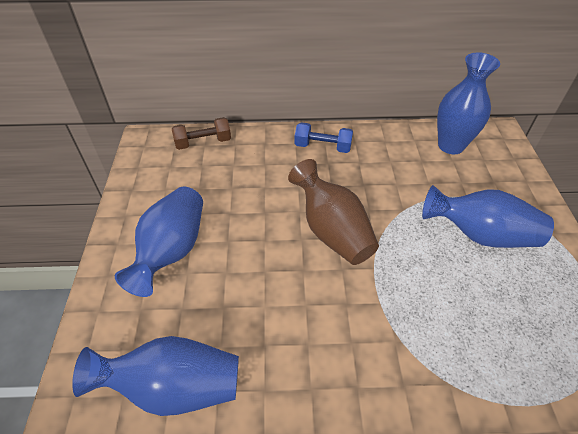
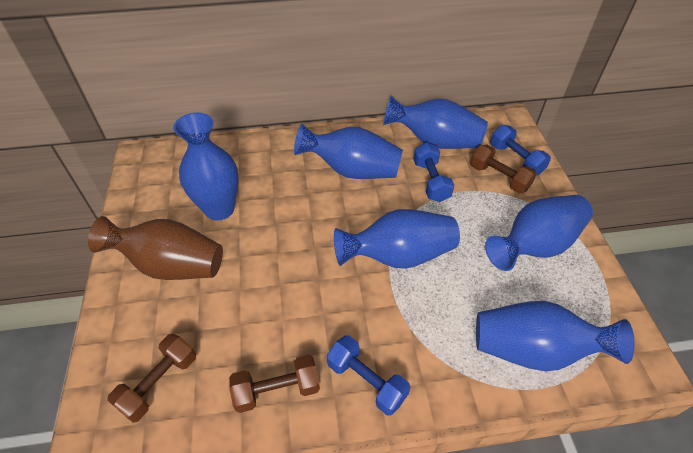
blue dumbbell: [295,122,353,153] = 1 -> [327,335,411,416] [413,142,454,202] [490,125,551,175] = 3
blue vase: [72,336,239,416] [115,187,203,297] [422,185,554,248] [437,52,500,154] = 4 -> [173,112,239,220] [294,124,403,179] [334,209,460,269] [383,96,488,149] [476,301,635,371] [485,195,593,271] = 6
brown dumbbell: [172,117,231,150] = 1 -> [107,334,196,423] [229,355,320,413] [470,145,537,193] = 3

